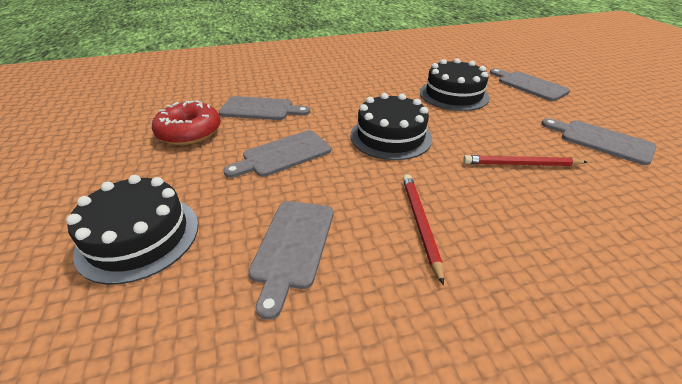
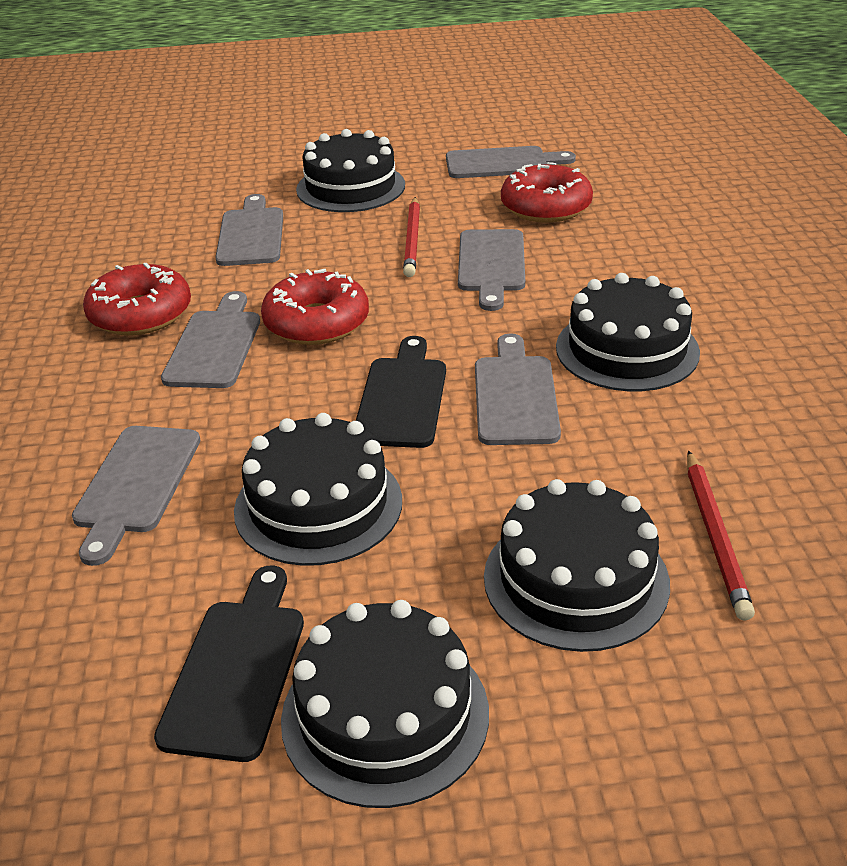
black cake: [66,175,198,285] [350,93,432,160] [420,58,490,111] = 3 -> [234,413,402,566] [281,600,489,808] [296,129,405,212] [484,479,670,652] [556,273,700,391] = 5
black cutting board: none = 0 -> [154,565,304,762] [356,336,446,448] = 2
grey cutting board: [219,96,310,120] [223,130,331,178] [249,201,333,320] [490,68,570,101] [541,118,656,165] = 5 -> [72,426,200,566] [161,291,260,388] [215,194,283,266] [446,146,576,178] [458,229,525,311] [475,333,561,445] = 6
red donut: [152,101,221,145] = 1 -> [83,263,191,336] [261,269,369,345] [501,162,593,223] = 3

